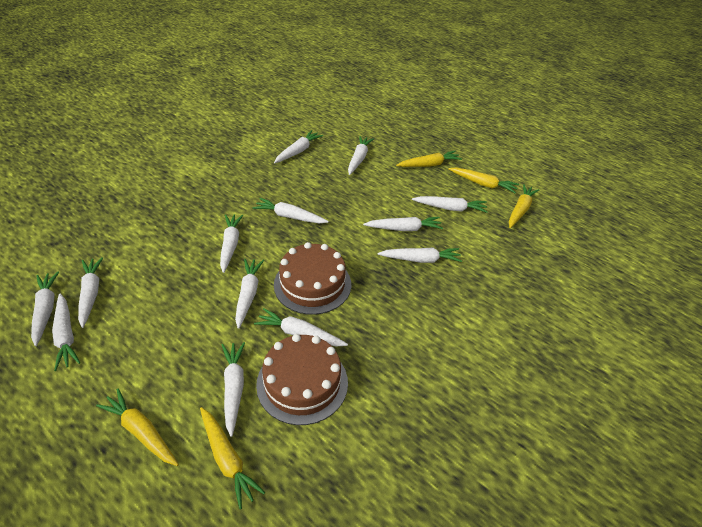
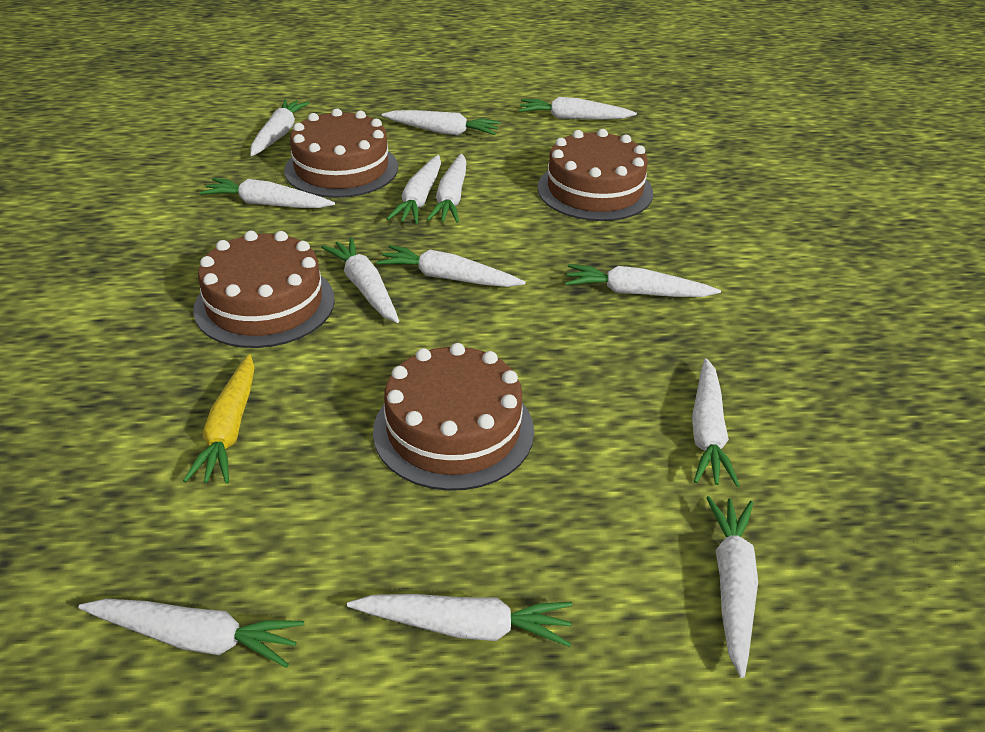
brown cake: [256,334,348,425] [274,242,351,315] = 2 -> [193,231,335,348] [284,108,398,198] [373,343,534,491] [538,129,653,221] = 4
yellow carrot: [96,389,179,466] [200,407,265,509] [396,151,462,167] [448,168,519,193] [509,184,540,228] = 5 -> [183,354,255,484] = 1

